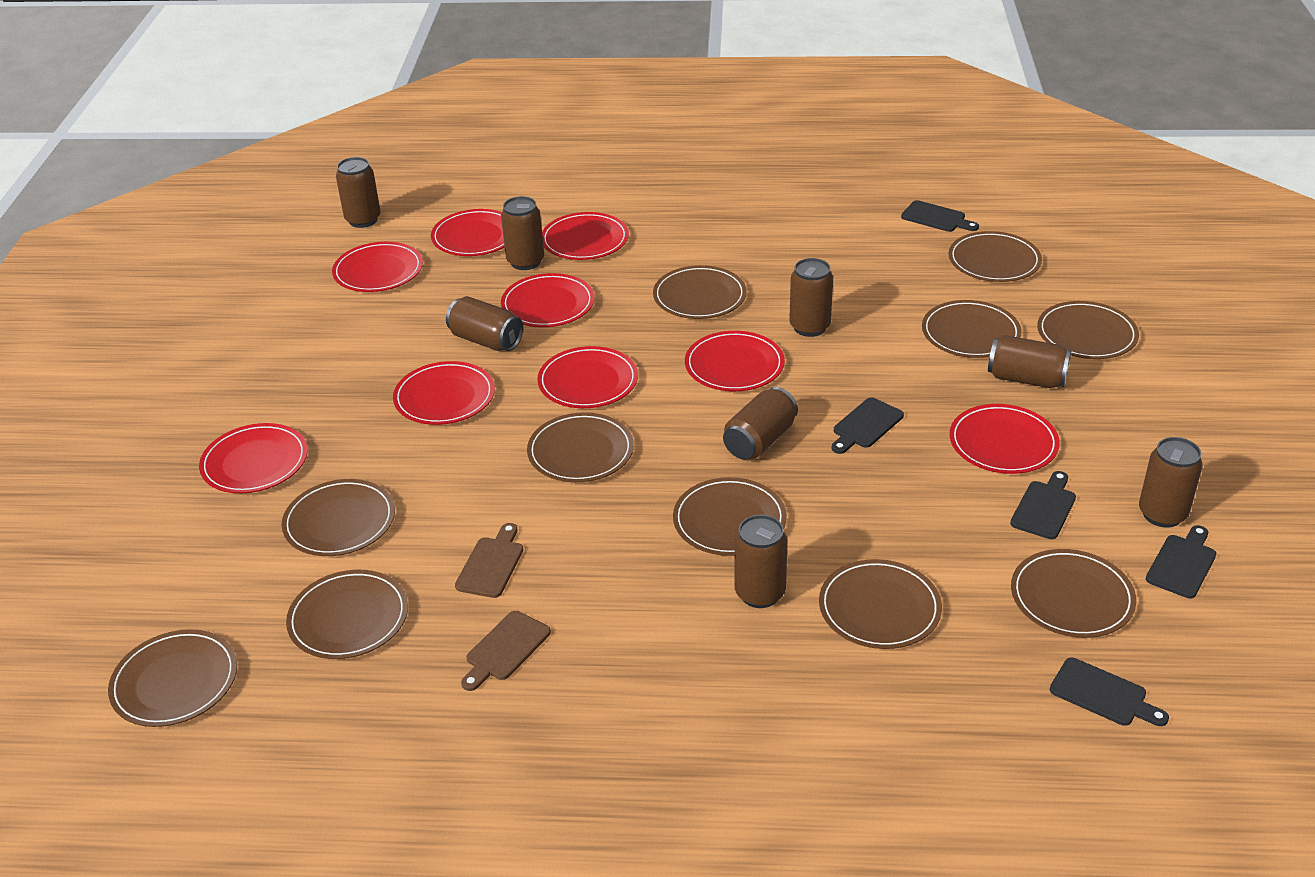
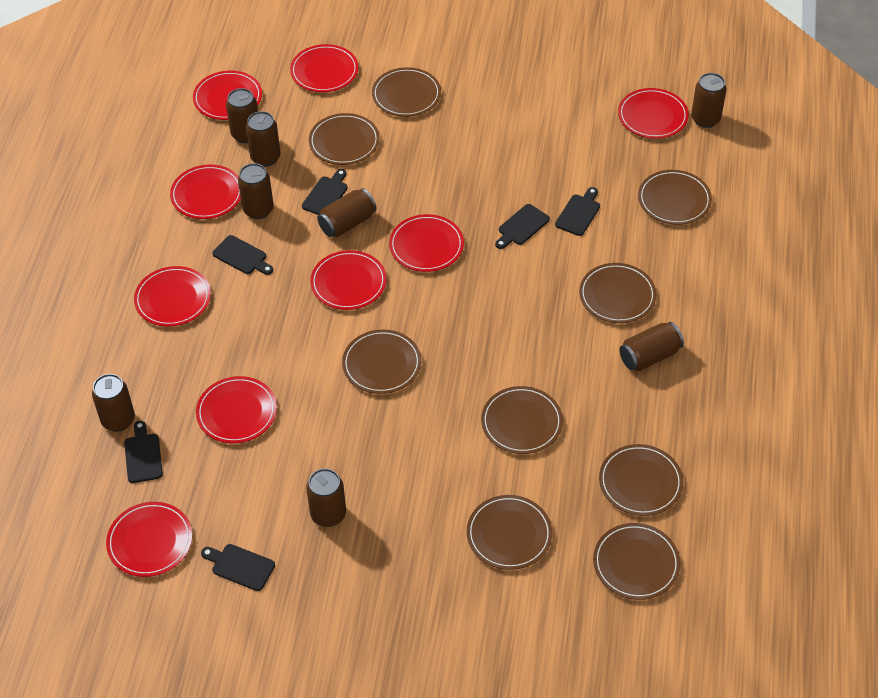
black cutting board: [832,397,904,454] [901,200,979,232] [1010,471,1076,539] [1050,658,1169,726] [1146,525,1216,598] = 5 -> [124,421,163,483] [201,544,275,591] [212,235,273,275] [302,169,348,215] [495,204,550,249] [555,187,600,236] = 6
brown cutting board: [455,523,523,598] [461,611,551,691] = 2 -> none = 0
brown plate: [108,629,237,727] [282,479,395,556] [286,570,408,659] [527,412,634,482] [653,265,747,319] [673,477,787,556] [819,559,942,649] [922,300,1022,358] [948,231,1042,282] [1011,549,1136,638] [1037,301,1139,359] = 11 -> [309,113,380,165] [342,329,421,394] [372,67,441,117] [467,495,552,570] [481,386,563,454] [579,263,657,323] [593,523,681,600] [599,444,683,516] [638,170,712,225] = 9

